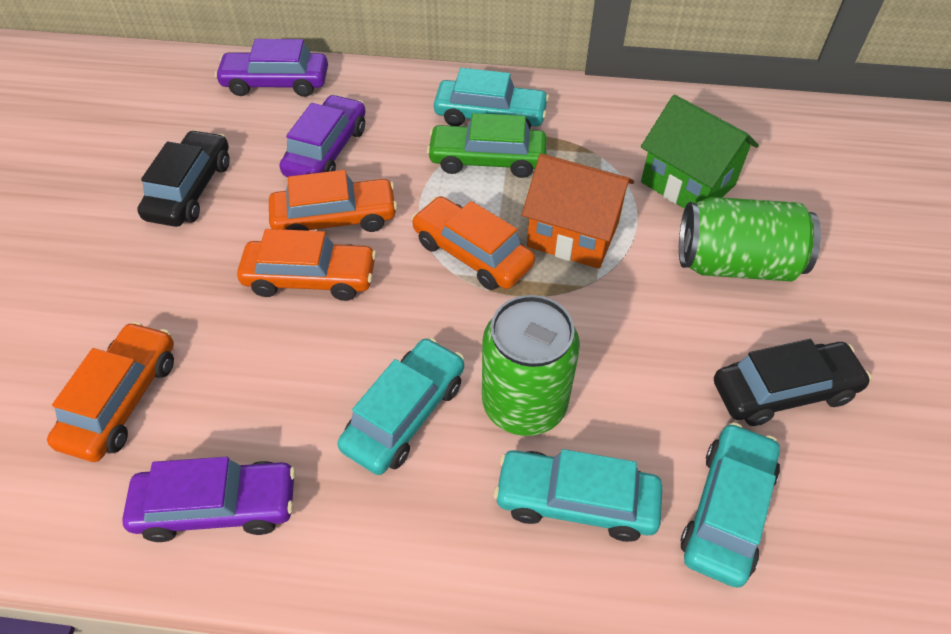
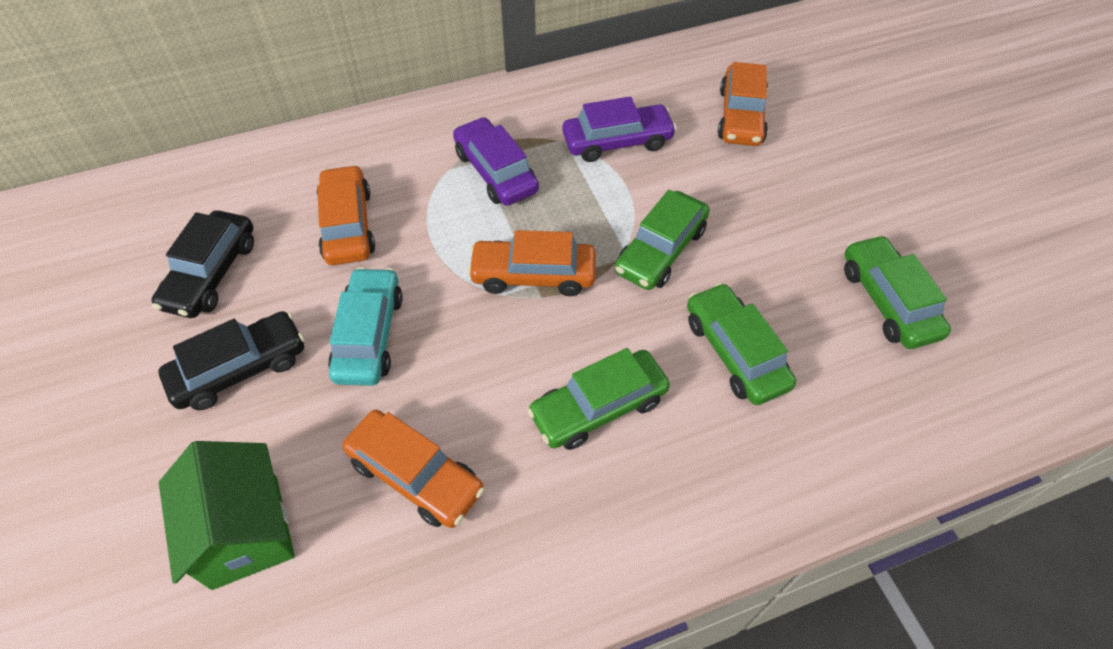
green can: [482,295,580,436] [679,197,821,281] = 2 -> none = 0
green car: [427,113,547,178] = 1 -> [527,348,670,450] [615,190,710,290] [687,283,796,405] [844,235,951,349] = 4
orange house: [522,154,634,269] = 1 -> none = 0
purple car: [122,457,296,542] [215,39,328,97] [280,94,366,177] = 3 -> [453,117,539,206] [562,97,677,162] = 2
turquoise car: [337,337,464,475] [434,68,549,129] [494,449,663,542] [680,422,780,588] = 4 -> [328,267,403,386] = 1

